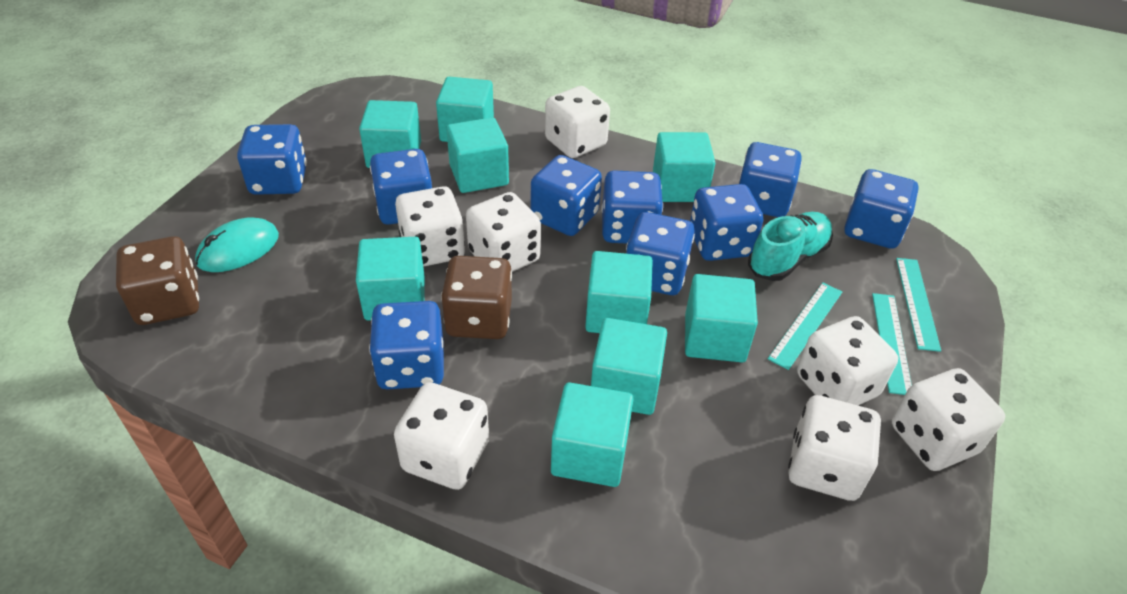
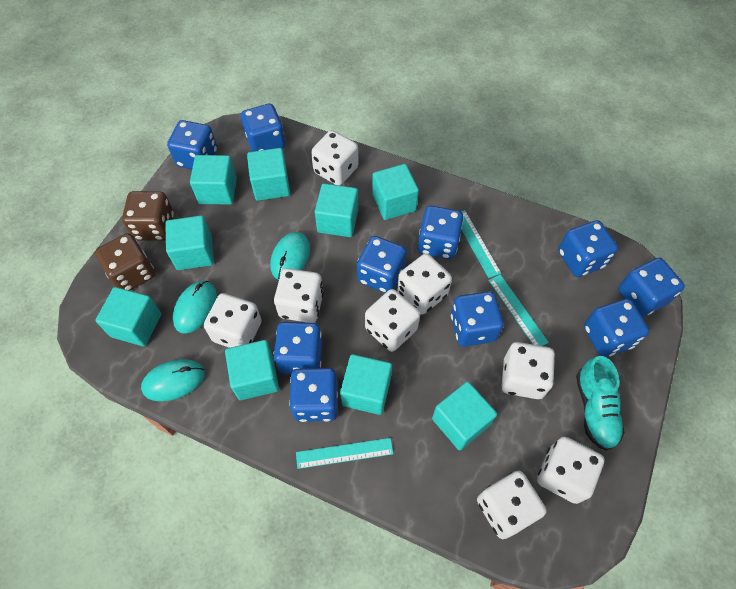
blue dice: [237,124,307,195] [369,301,444,390] [370,149,432,225] [531,155,602,236] [601,170,663,243] [626,212,695,295] [690,184,763,261] [739,142,802,217] [844,169,919,249] = 9 -> [167,120,217,169] [241,104,285,152] [273,322,322,374] [289,368,338,422] [357,236,407,293] [418,206,463,259] [451,291,504,347] [558,220,618,277] [584,299,649,357] [618,258,685,317] = 10
turquoise mouse: [195,218,279,272] = 1 -> [141,359,205,401] [173,281,217,334] [270,232,310,280] = 3
white dice: [394,382,489,490] [395,186,465,267] [466,192,541,272] [545,86,610,158] [788,395,881,501] [797,316,898,405] [892,368,1006,471] = 7 -> [204,293,262,348] [274,268,324,323] [311,130,359,186] [365,289,420,352] [397,254,452,315] [477,471,547,539] [501,342,555,399] [537,437,604,504] = 8

